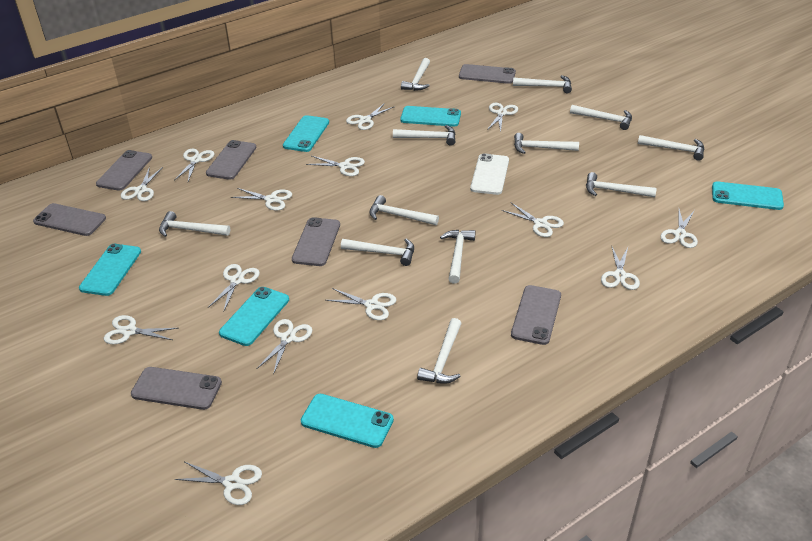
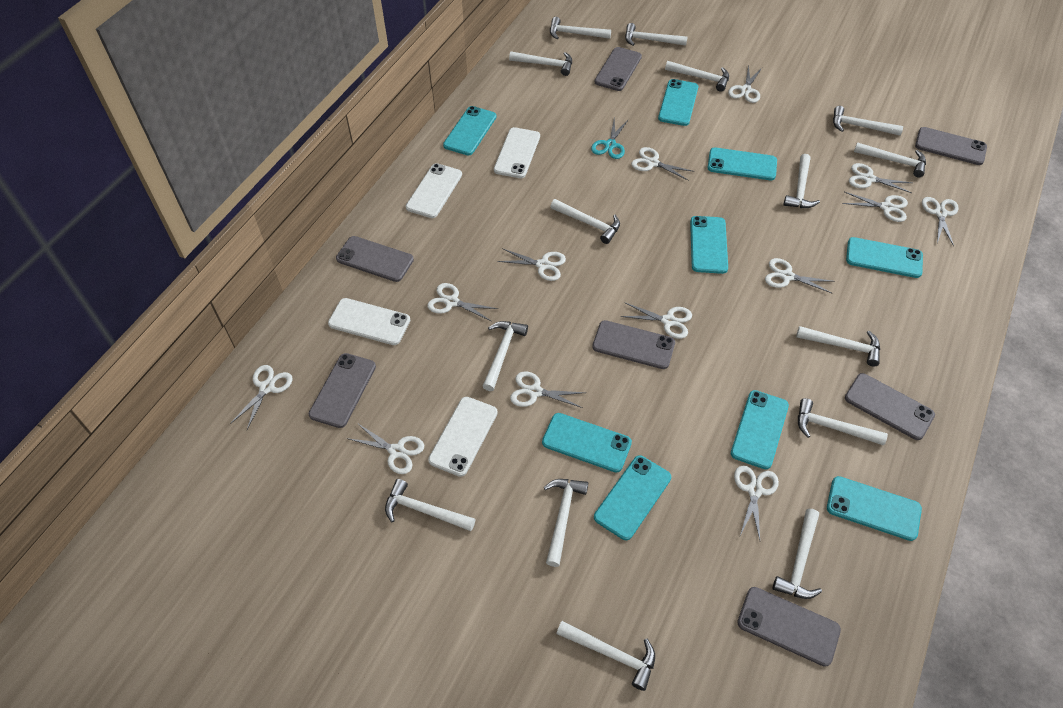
turquoise phone: [79,244,141,296] [219,287,289,346] [283,115,329,152] [301,394,394,448] [400,106,461,127] [712,182,784,210] = 6 -> [443,106,496,155] [542,413,632,472] [594,455,671,540] [658,79,698,126] [690,216,728,274] [708,147,777,180] [731,390,789,469] [827,476,922,541] [846,237,923,278] = 9
turquoise scissors: none = 0 -> [591,119,629,159] = 1
white hammer: [159,211,230,237] [341,239,414,266] [369,195,439,225] [393,125,455,145] [401,58,430,91] [417,318,462,384] [440,230,476,284] [513,75,572,93] [514,133,579,154] [570,105,632,130] [586,172,657,197] [638,135,705,161] = 12 -> [385,479,476,531] [482,321,528,391] [509,51,572,76] [544,479,588,567] [550,17,611,39] [550,199,620,244] [556,621,655,691] [625,23,687,46] [665,61,729,92] [773,509,822,599] [784,154,820,208] [796,326,880,367] [798,398,888,446] [833,106,903,136] [854,142,926,177] = 15
white phone: [470,153,509,195] = 1 -> [328,298,410,345] [406,163,462,218] [428,397,498,477] [494,127,540,178] = 4
white scissors: [104,315,178,344] [121,166,163,201] [174,149,214,181] [175,462,262,505] [208,264,260,311] [231,188,292,211] [257,319,312,375] [306,156,365,176] [325,288,396,320] [346,103,395,130] [487,103,518,132] [501,203,564,237] [601,245,640,290] [660,209,698,248] = 14 -> [230,365,293,430] [347,423,424,474] [427,283,498,321] [497,248,566,281] [510,371,586,408] [620,302,692,339] [631,147,695,181] [728,64,762,103] [734,466,779,540] [765,258,835,294] [842,192,908,222] [849,163,912,193] [922,197,959,246] = 13

